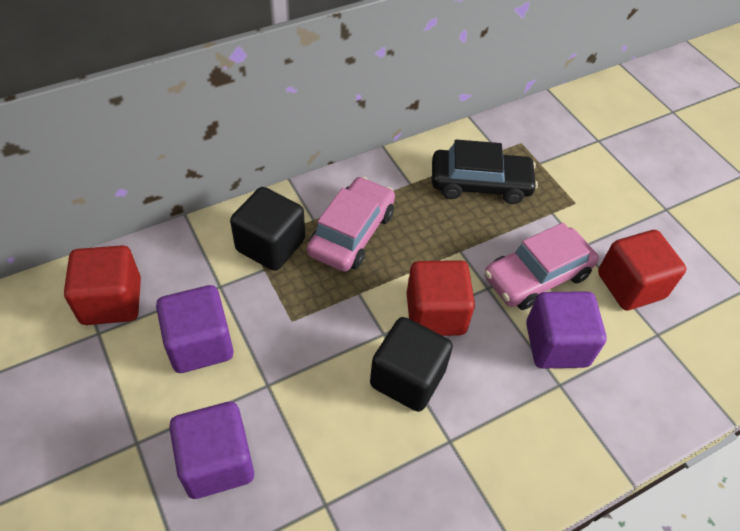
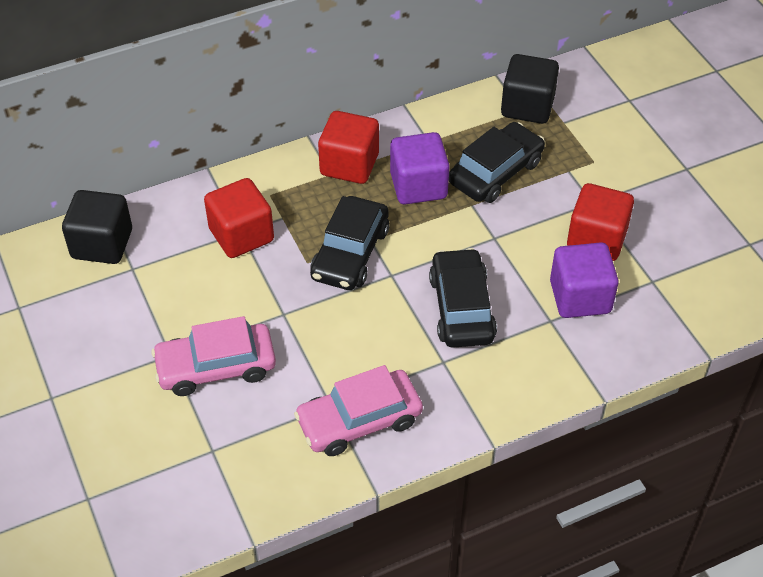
black car: [432,140,538,204] = 1 -> [310,196,389,290] [429,248,497,348] [449,122,545,203] = 3
purple cube: [156,285,234,373] [169,402,254,499] [526,291,606,369] = 3 -> [390,132,450,205] [550,242,619,318] = 2

